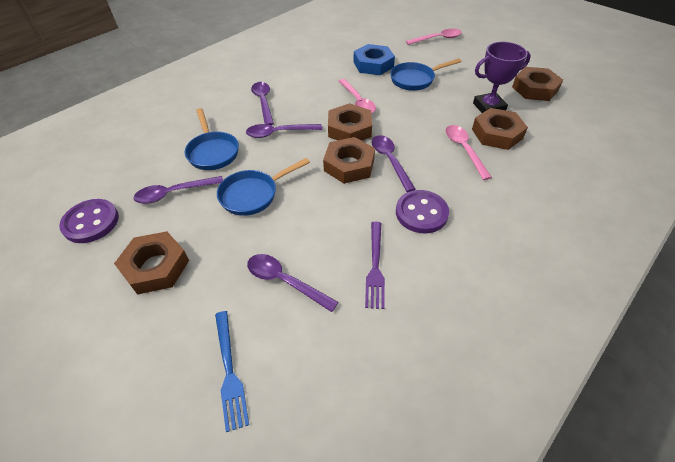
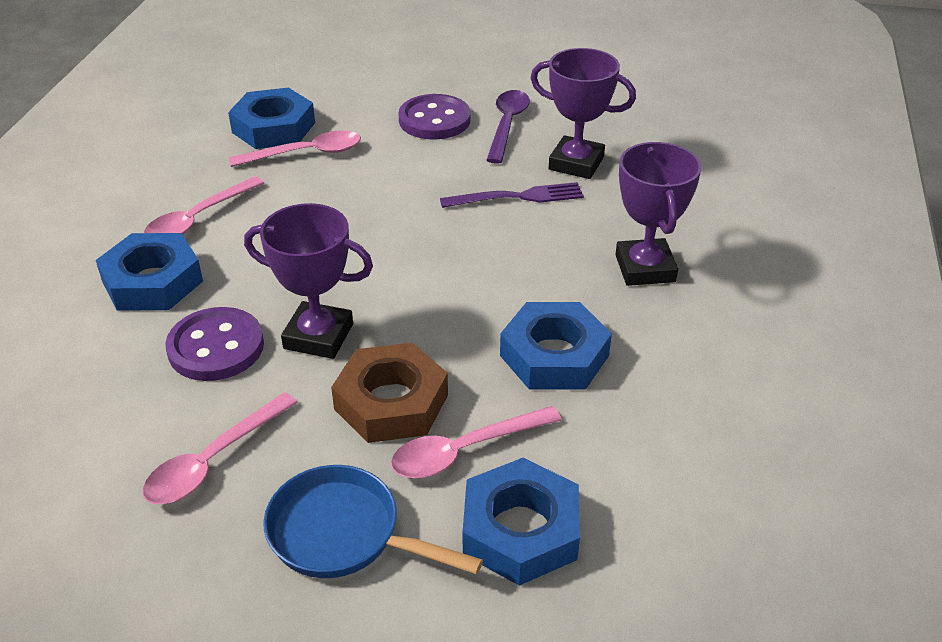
blue fork: [215,311,249,432] = 1 -> none = 0
blue nut: [353,44,395,75] = 1 -> [96,233,203,311] [228,88,315,149] [463,458,580,586] [500,302,612,390] = 4
blue pan: [185,108,239,170] [217,158,310,216] [390,58,462,91] = 3 -> [263,465,483,578] = 1
brown nut: [114,231,189,295] [323,137,375,184] [328,103,372,141] [472,108,528,150] [512,67,563,101] = 5 -> [331,343,448,443] = 1
pink spoon: [339,79,376,114] [406,29,462,45] [445,125,492,180] = 3 -> [143,392,298,504] [144,176,264,235] [229,130,361,167] [391,406,561,478] = 4
purple spoon: [133,176,223,204] [246,124,322,138] [247,254,339,312] [251,82,274,125] [372,135,416,192] = 5 -> [486,90,530,164] = 1
purple trophy: [473,42,531,113] = 1 -> [244,203,373,359] [531,48,636,179] [615,142,702,286] = 3

